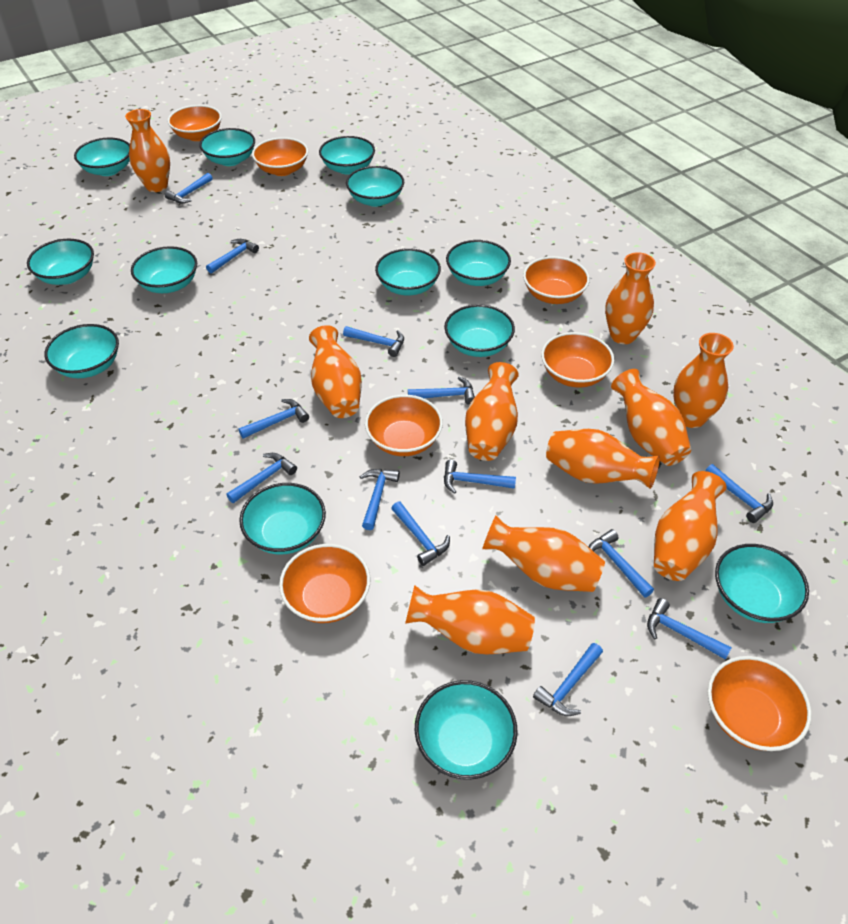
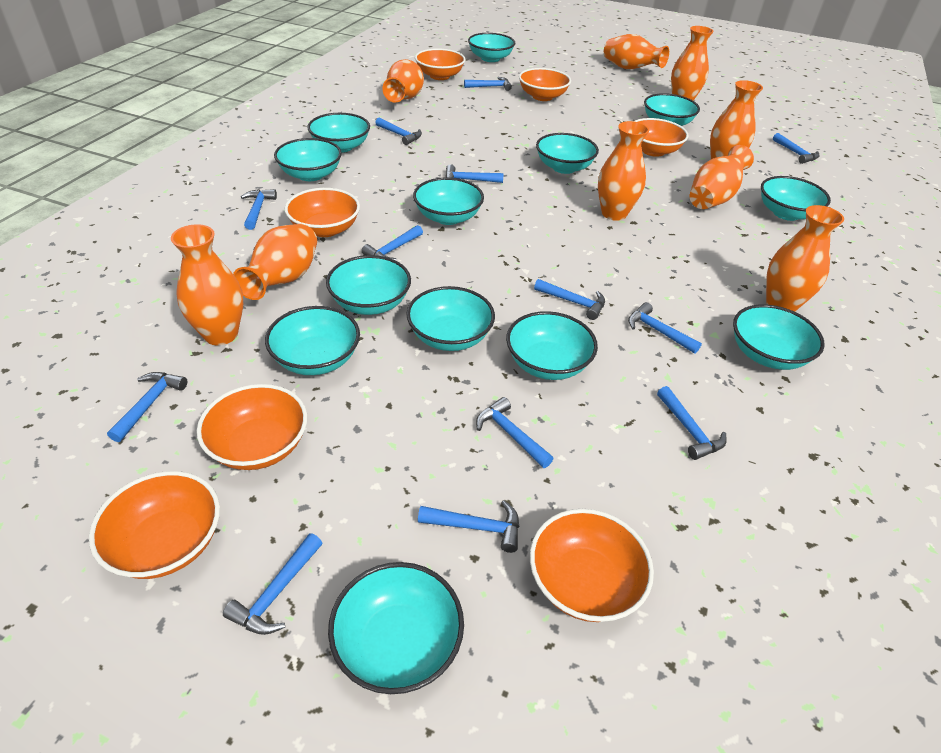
orange vase: [125,109,170,192] [309,325,362,418] [405,585,535,655] [465,362,519,461] [482,516,605,592] [546,429,660,489] [605,252,656,344] [611,369,691,466] [654,471,727,581] [673,333,734,428] = 10 -> [171,224,243,345] [233,224,317,300] [383,59,424,103] [598,121,649,221] [604,34,669,69] [671,26,714,101] [690,145,754,209] [710,80,763,159] [766,205,844,312] = 9

